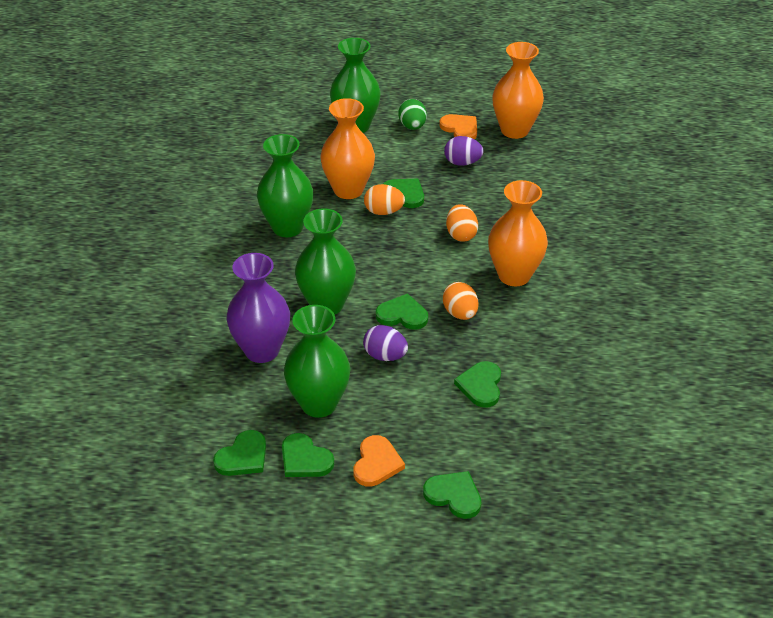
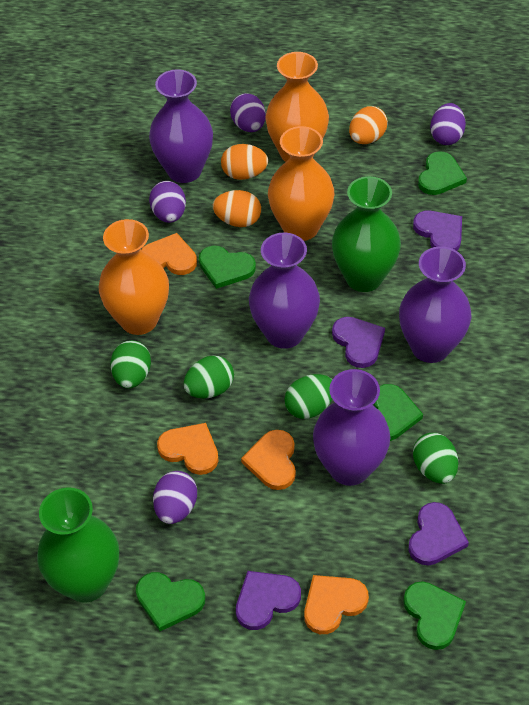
green egg: [398,99,427,130] = 1 -> [110,340,151,388] [184,355,234,399] [285,374,332,419] [413,433,458,484] = 4
green heart: [213,430,266,476] [282,433,334,477] [376,293,428,330] [383,179,424,208] [423,471,482,519] [454,361,501,408] = 6 -> [136,572,206,631] [199,246,256,289] [373,384,423,441] [403,581,466,650] [418,151,467,195] = 5
green vase: [257,134,313,237] [284,305,350,418] [295,208,356,315] [330,38,381,133] = 4 -> [37,487,119,603] [332,176,401,292] = 2
orange heart: [353,435,405,487] [439,114,477,139] = 2 -> [141,233,197,275] [157,423,219,475] [241,430,296,490] [304,575,369,634] = 4
purple egg: [363,325,408,361] [444,136,484,166] = 2 -> [149,181,186,223] [153,471,197,524] [230,93,266,132] [430,103,466,145] = 4
purple heart: none = 0 -> [236,571,301,630] [332,317,385,368] [408,502,469,565] [413,211,462,251] = 4
purple vase: [226,253,290,363] = 1 -> [149,69,213,183] [249,233,320,349] [313,369,390,486] [399,246,472,363] = 4

